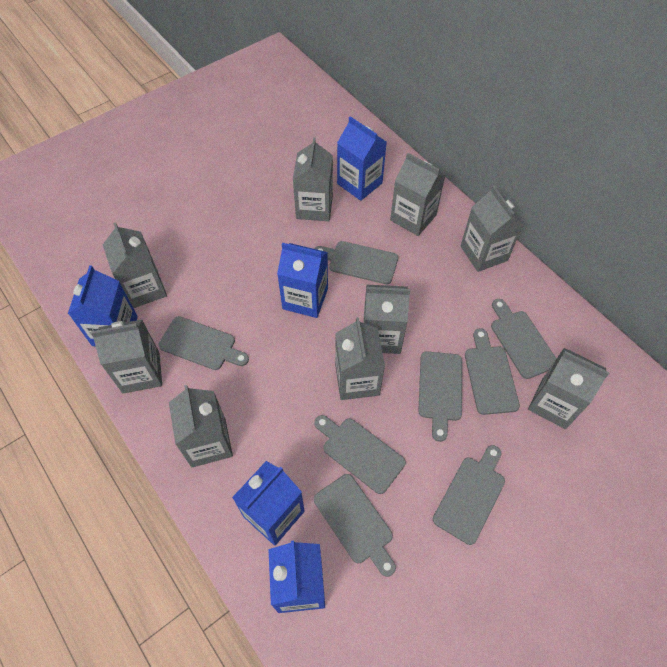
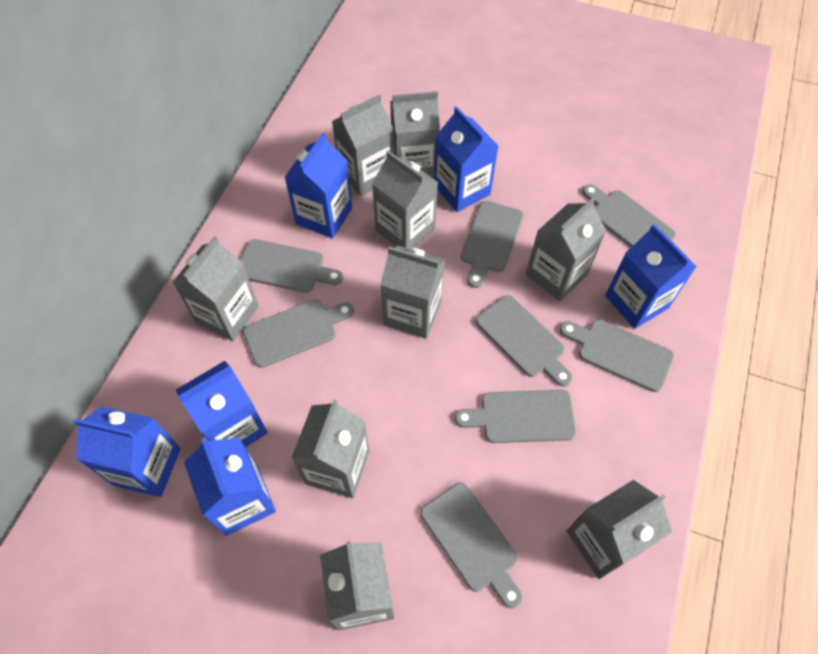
blue carton: [68,265,138,346] [232,461,305,546] [268,540,325,613] [277,243,328,318] [337,116,387,201] = 5 -> [74,406,181,497] [176,361,268,447] [184,438,276,536] [284,133,352,238] [434,106,498,212] [605,224,697,329] = 6

